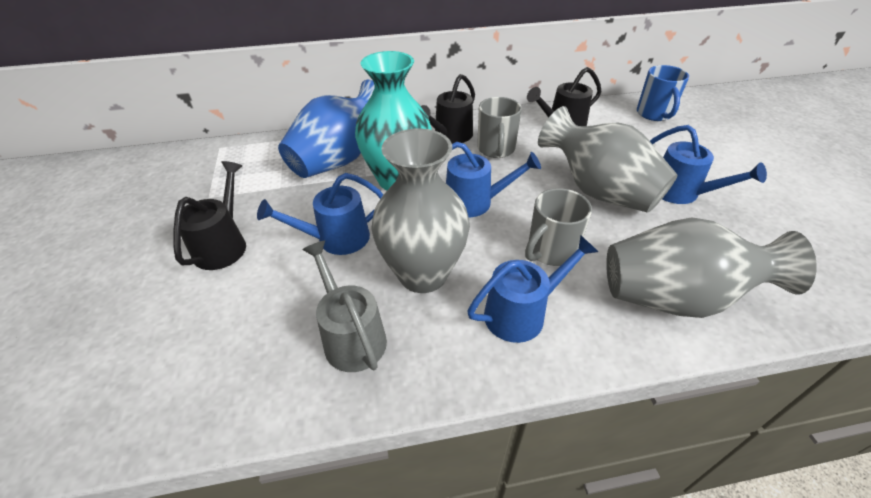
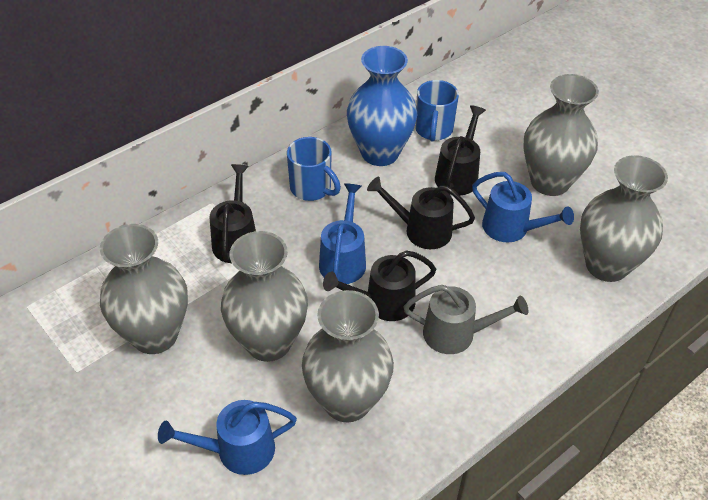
black watering can: [173,161,246,270] [421,74,475,144] [527,67,602,126] = 3 -> [210,164,256,263] [323,250,436,321] [367,177,475,249] [435,105,486,195] = 4
blue mug: [637,65,689,121] = 1 -> [287,137,341,201] [415,80,459,142] = 2
blue watering can: [257,173,383,255] [446,142,541,217] [467,235,598,343] [650,125,767,204] = 4 -> [158,400,297,475] [319,183,366,284] [472,172,574,243] = 3
grey mug: [477,97,522,158] [525,188,592,266] = 2 -> none = 0
grey vase: [371,128,470,293] [538,106,678,213] [606,217,817,318] = 3 -> [100,224,188,354] [221,231,308,362] [302,290,394,422] [523,74,599,196] [580,155,668,282] = 5
turquoise vase: [355,51,432,190] = 1 -> none = 0

